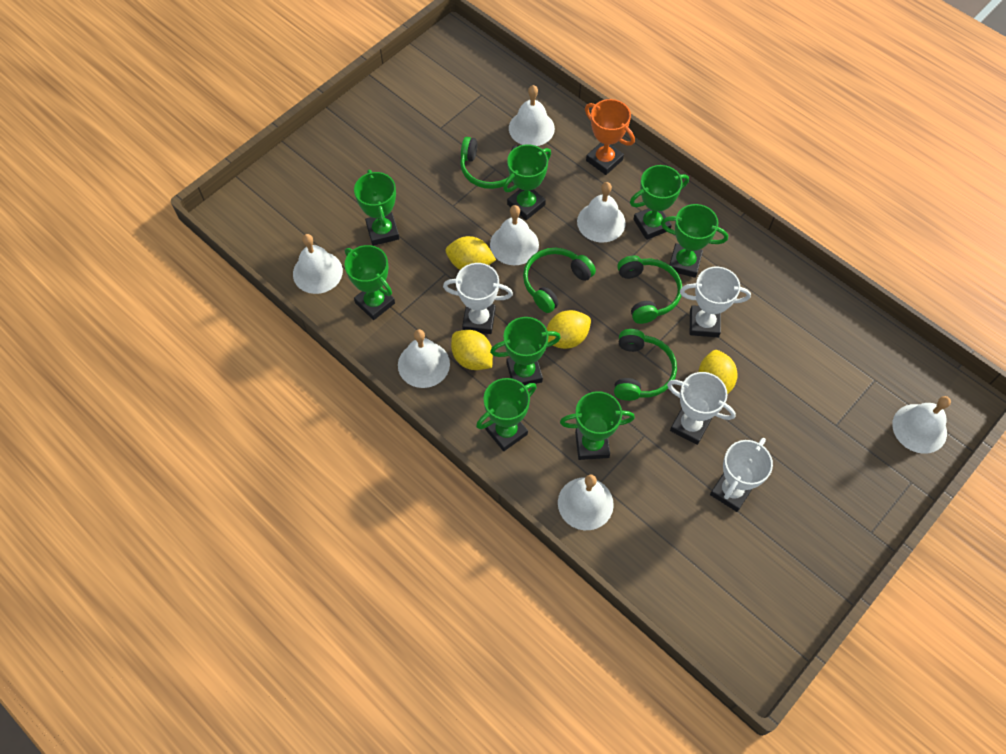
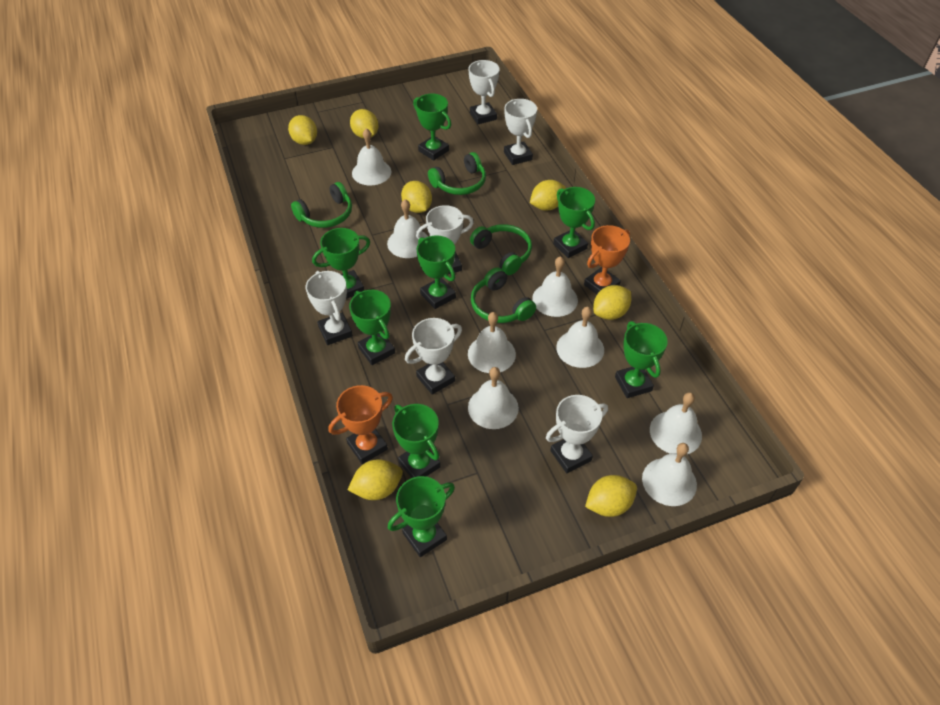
orange trophy: [585,99,635,175] = 1 -> [329,385,393,464] [584,225,630,294] = 2
white bell: [293,234,343,294] [398,329,450,388] [490,205,539,265] [509,85,555,146] [558,475,614,530] [577,182,626,243] [892,396,951,454] = 7 -> [352,128,391,185] [387,199,428,258] [468,312,516,373] [468,367,519,429] [532,256,578,317] [556,307,604,368] [642,443,697,506] [650,392,702,454] = 8
white trophy: [443,263,513,334] [667,372,736,445] [680,267,751,338] [710,438,773,512] = 4 -> [306,271,353,345] [405,318,462,395] [416,205,474,275] [468,60,500,124] [504,99,537,165] [546,395,608,473] = 6
yellow lemon: [445,236,496,270] [451,330,493,370] [547,310,591,349] [698,350,738,394] = 4 -> [288,115,317,145] [348,459,403,500] [350,109,379,138] [401,181,432,213] [530,180,566,211] [585,475,637,517] [593,285,631,320] = 7

